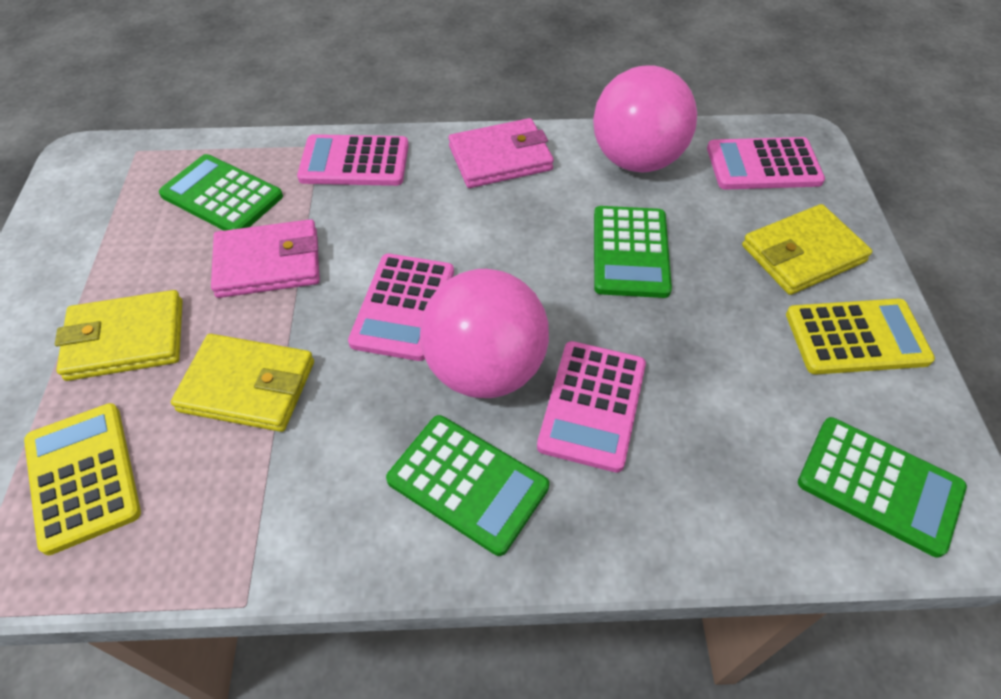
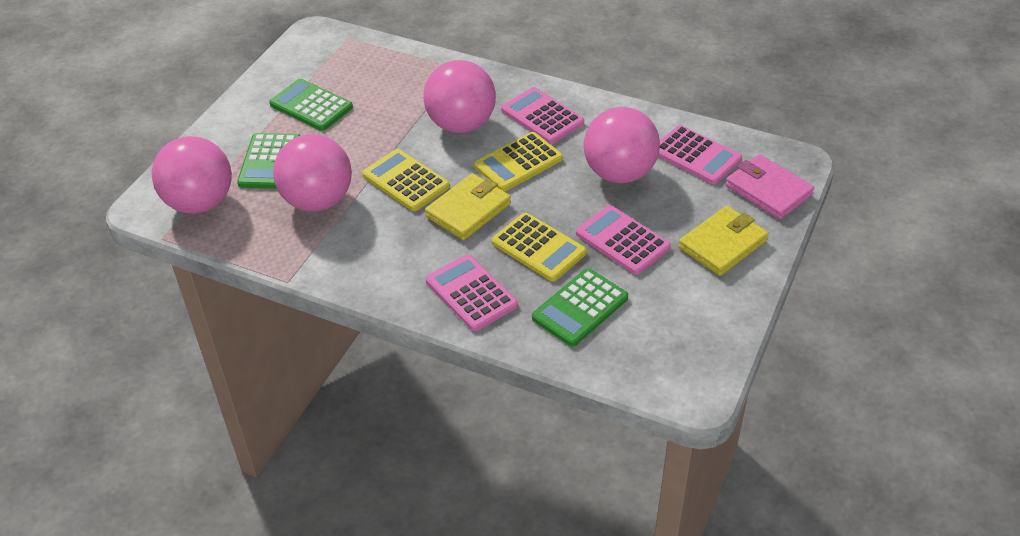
green calculator: [159,154,283,231] [386,415,549,556] [594,206,672,298] [798,417,967,558] = 4 -> [237,133,300,189] [269,79,353,131] [532,268,628,347] = 3
pink ball: [420,269,549,398] [593,66,697,173] = 2 -> [152,136,232,214] [273,134,352,212] [423,60,496,133] [584,107,660,183] = 4
pink wallet: [211,219,320,298] [448,118,554,188] = 2 -> [726,154,814,220] = 1
yellow calculator: [24,403,141,555] [786,299,935,374] = 2 -> [362,149,450,211] [474,132,563,192] [492,213,587,282] = 3
yellow wallet: [55,290,183,381] [171,334,314,432] [742,204,873,295] = 3 -> [425,173,511,240] [679,206,769,276] = 2

